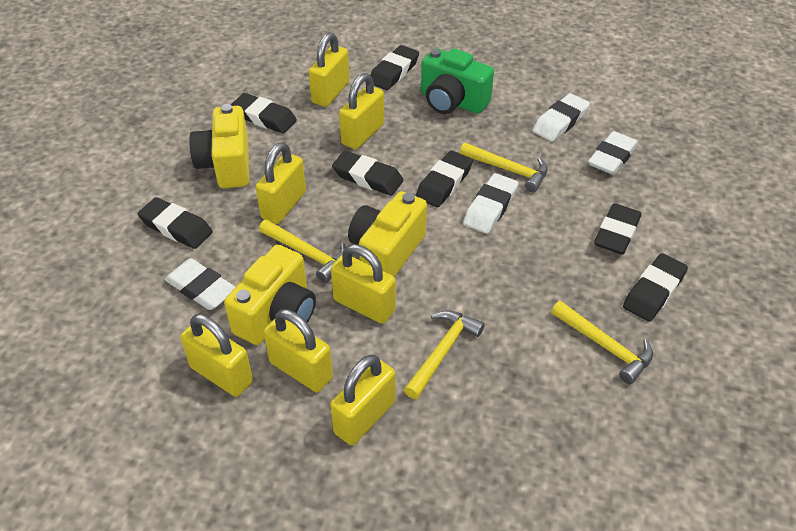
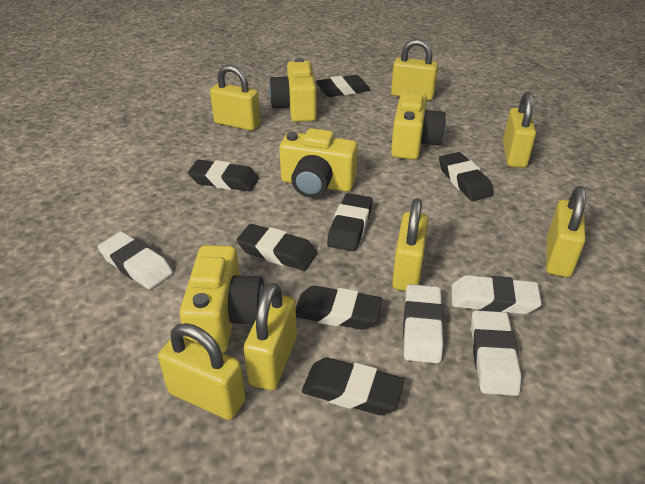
green camera: [421,48,494,114] = 1 -> none = 0
yellow camera: [189,104,249,188] [224,244,316,345] [348,191,427,277] = 3 -> [179,245,264,353] [269,58,317,122] [279,128,358,198] [391,91,446,160] = 4
yellow hammer: [259,219,346,283] [404,310,485,399] [460,142,548,192] [551,301,653,384] = 4 -> none = 0

